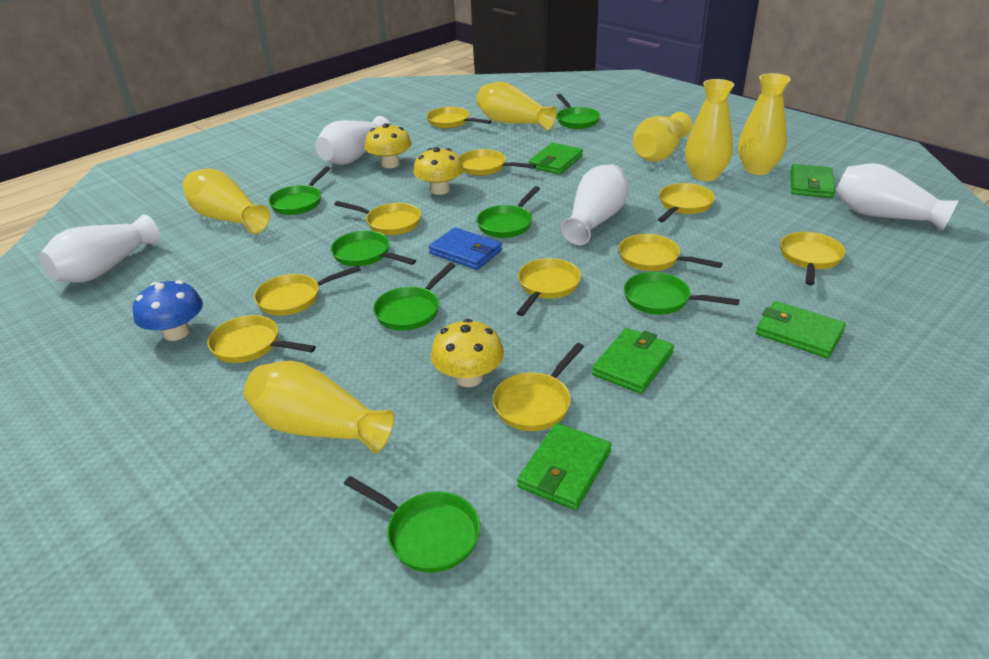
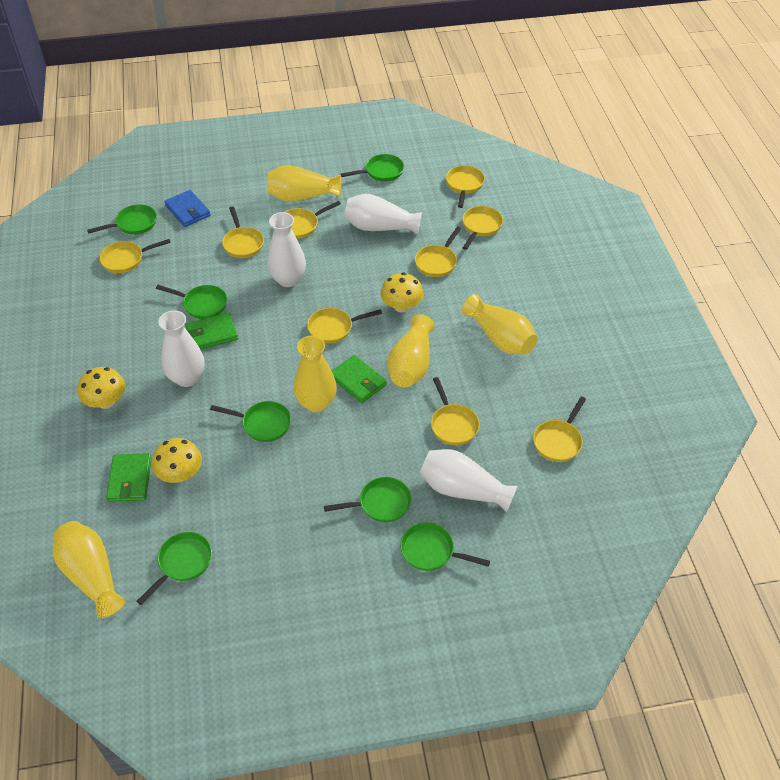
blue mushroom: [133,280,203,341] = 1 -> none = 0
green wallet: [517,423,612,510] [529,143,583,175] [592,328,674,394] [756,301,846,358] [791,164,835,198] = 5 -> [106,453,152,502] [185,313,238,350] [332,355,387,403] = 3
yellow pan: [207,315,316,363] [254,266,361,316] [334,201,421,235] [427,107,492,128] [459,149,536,176] [493,343,584,431] [517,258,581,316] [619,234,723,271] [658,183,715,222] [780,232,845,285] = 10 -> [99,239,171,273] [222,206,264,258] [285,201,341,239] [307,308,382,343] [415,226,462,277] [431,377,480,445] [446,165,485,208] [462,206,503,250] [533,397,586,462] = 9
yellow vase: [183,169,270,234] [244,361,394,454] [476,82,557,131] [633,112,692,162] [685,79,734,181] [738,73,791,175] = 6 -> [53,521,126,618] [267,165,341,201] [294,336,337,412] [387,314,435,388] [462,294,537,355] = 5

